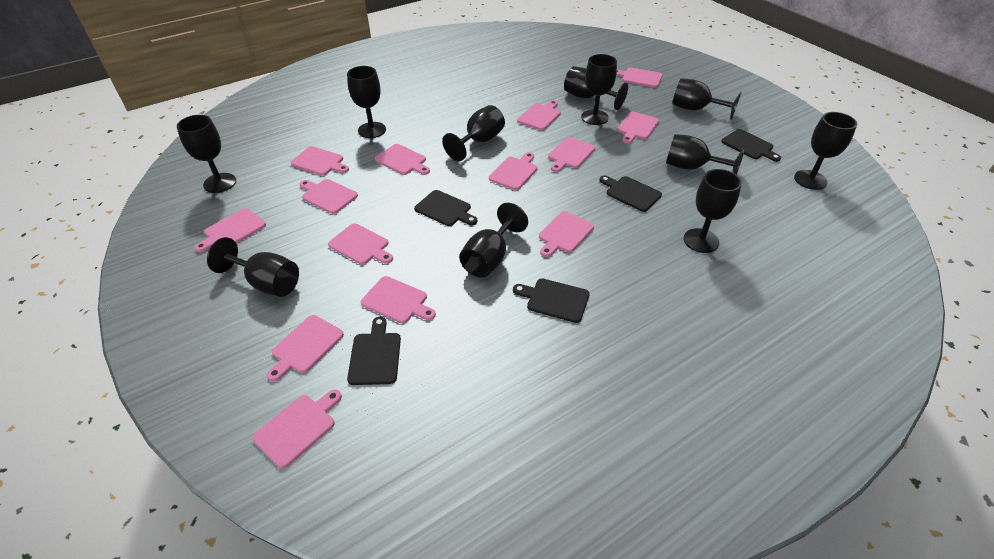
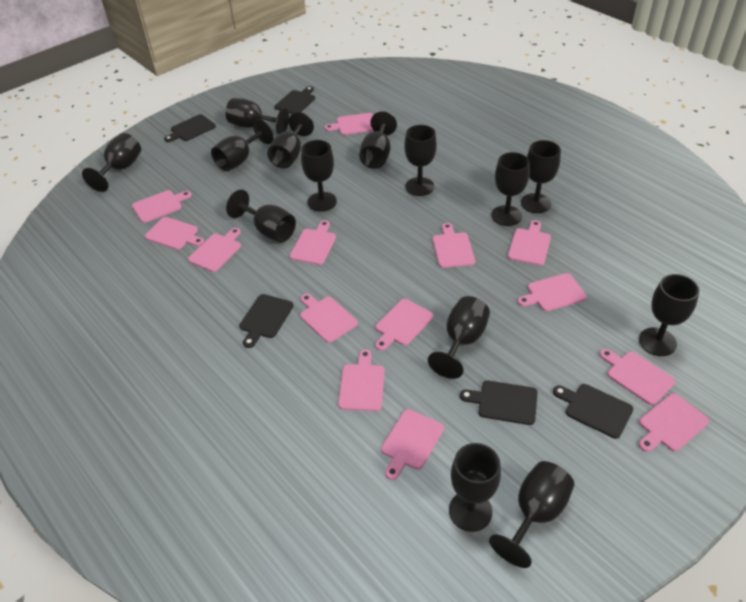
black goblet: [177,115,236,193] [207,237,299,297] [347,66,386,138] [442,105,505,161] [459,203,528,278] [564,66,628,110] [581,54,617,125] [666,134,744,175] [672,78,742,120] [684,169,742,253] [794,112,857,190] = 11 -> [82,133,141,192] [211,119,274,171] [226,98,289,134] [226,189,296,242] [267,112,314,168] [301,140,337,212] [359,111,397,168] [404,125,437,196] [428,296,490,379] [449,443,501,532] [489,461,574,568] [491,152,530,226] [521,140,561,213] [639,274,700,356] = 14

